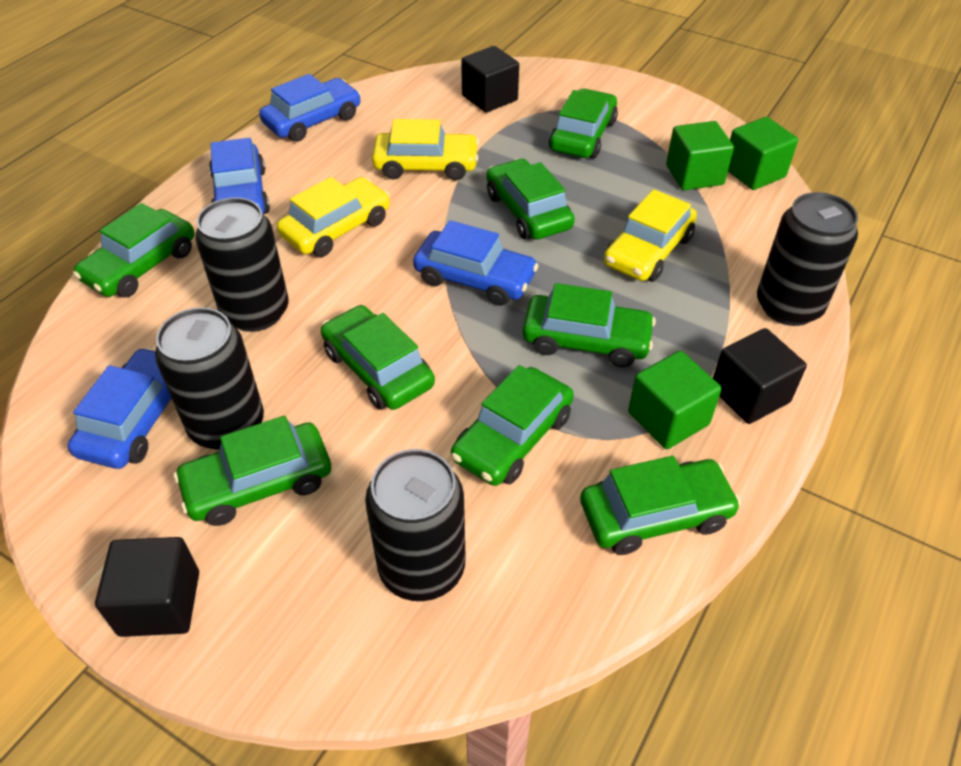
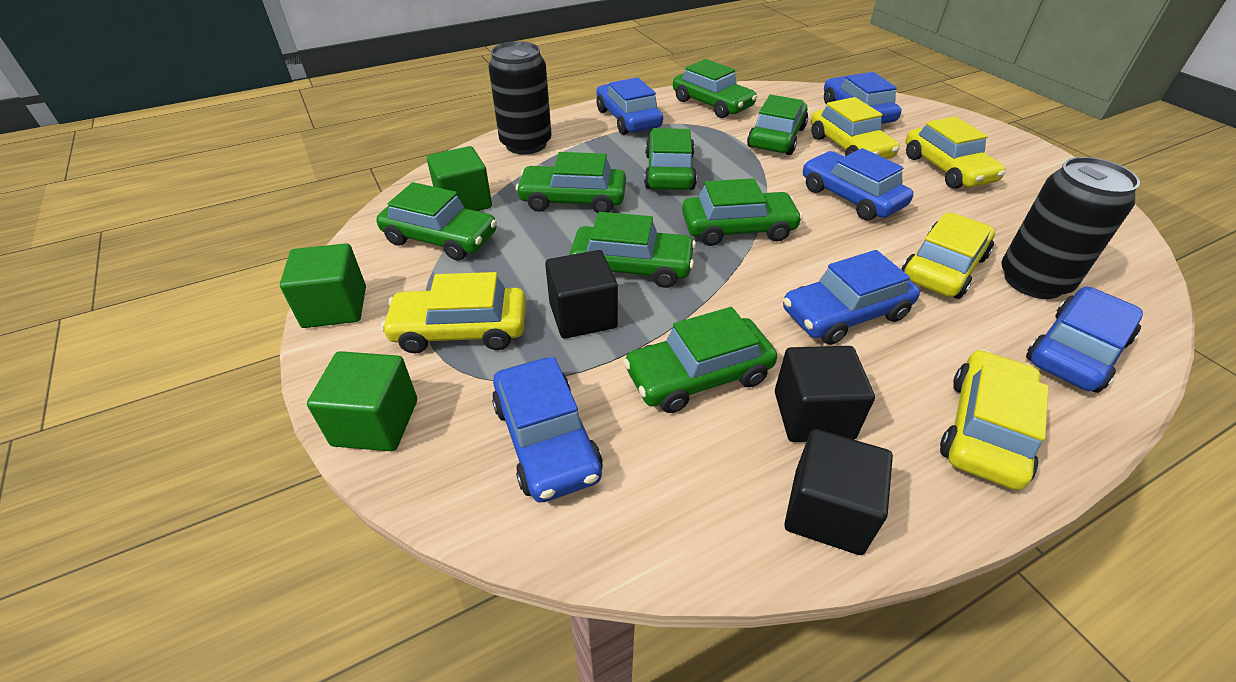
black can: [155,307,264,450] [195,197,288,332] [365,449,466,601] [757,192,858,326] = 4 -> [488,41,552,154] [1001,157,1140,299] = 2
blue car: [68,348,172,469] [209,138,270,214] [259,74,361,142] [413,220,539,306] = 4 -> [492,357,603,503] [596,77,663,135] [783,250,920,345] [803,148,913,220] [824,72,901,124] [1026,287,1143,393] = 6
yellow car: [277,177,390,257] [372,119,479,180] [604,189,697,282] = 3 -> [381,272,526,353] [811,97,900,159] [902,213,995,299] [906,116,1006,189] [940,350,1049,490] = 5

